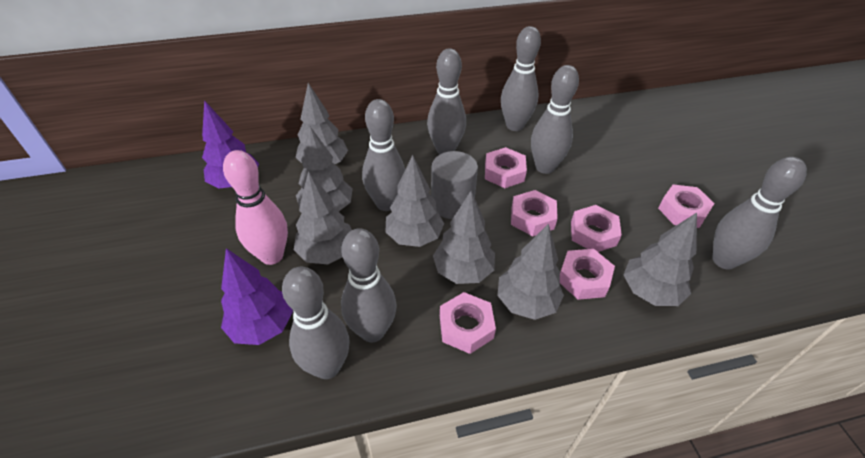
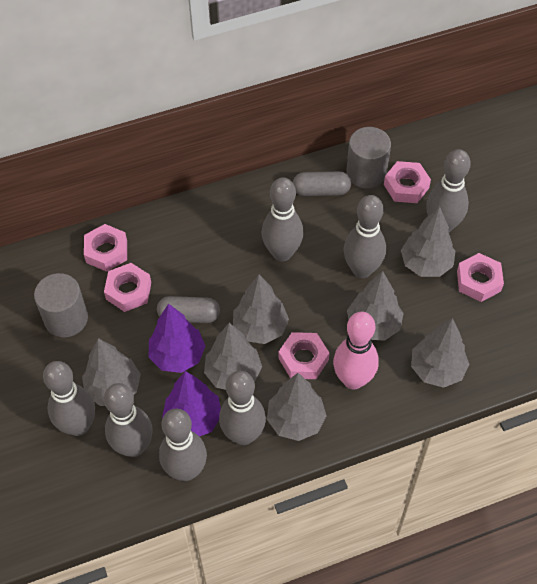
grey capsule: none = 0 -> [157,296,220,323] [293,171,351,196] = 2
grey cylinder: [431,151,478,219] = 1 -> [34,273,88,337] [346,127,391,189] = 2
pink nut: [440,292,496,354] [485,147,527,188] [511,190,558,236] [560,249,615,300] [571,205,622,252] [658,185,715,228] = 6 -> [84,224,127,272] [104,263,151,312] [279,332,329,379] [384,161,431,203] [457,253,504,302] = 5

